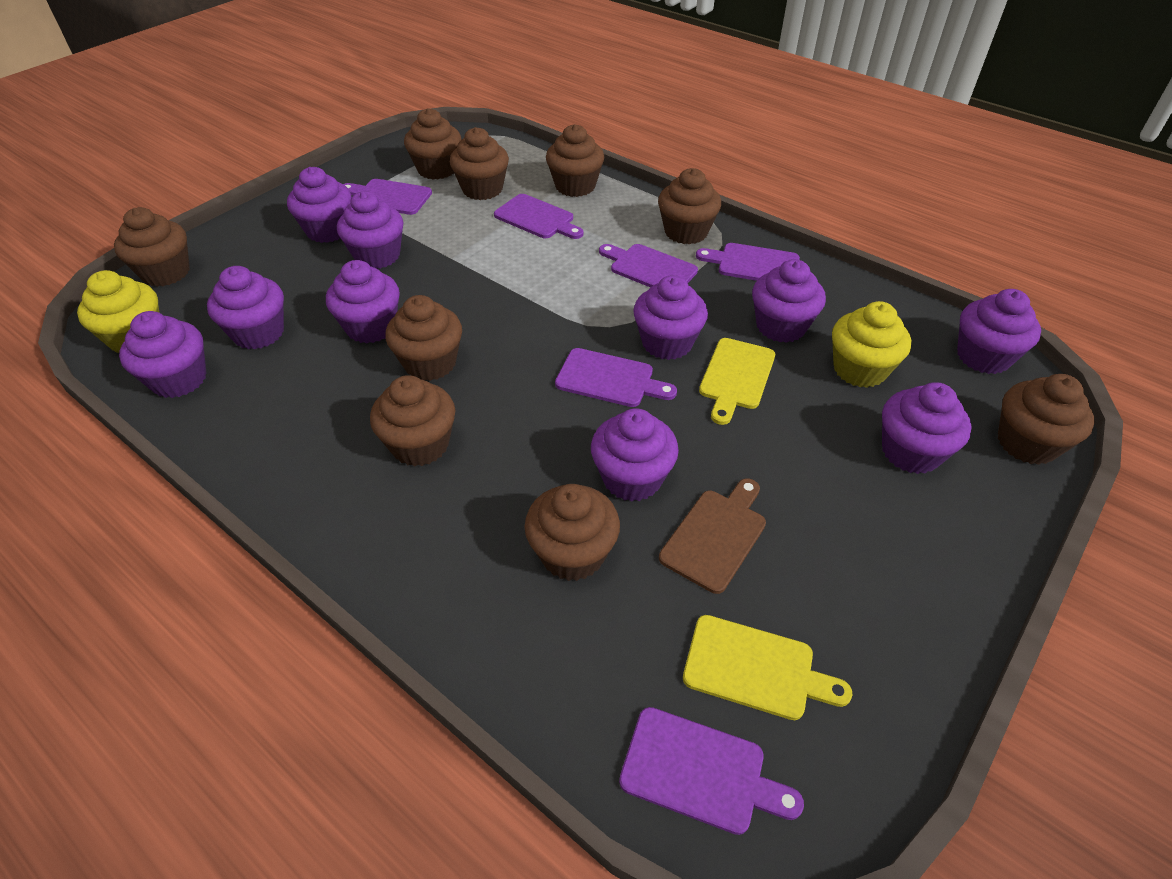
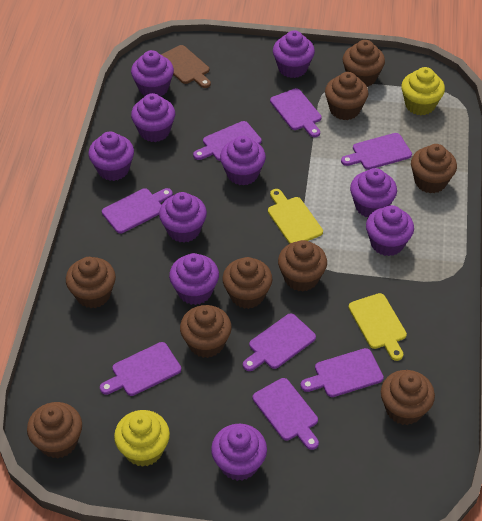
purple cutting board: [343,179,432,215] [494,194,583,239] [555,348,677,407] [599,244,698,287] [619,707,804,835] [696,243,800,281] = 6 -> [100,342,181,396] [102,188,173,234] [193,121,262,161] [243,314,316,371] [253,378,319,450] [270,88,322,137] [300,348,384,397] [341,133,412,170] = 8

